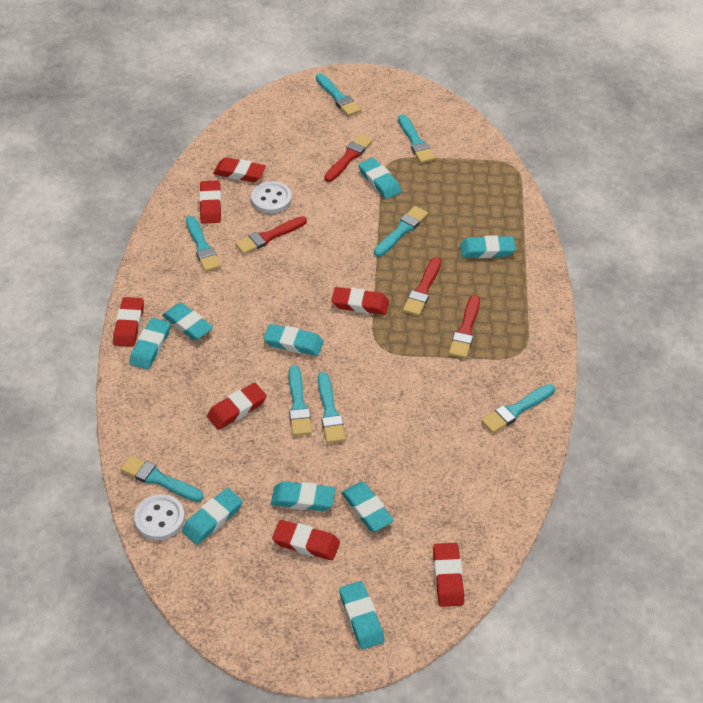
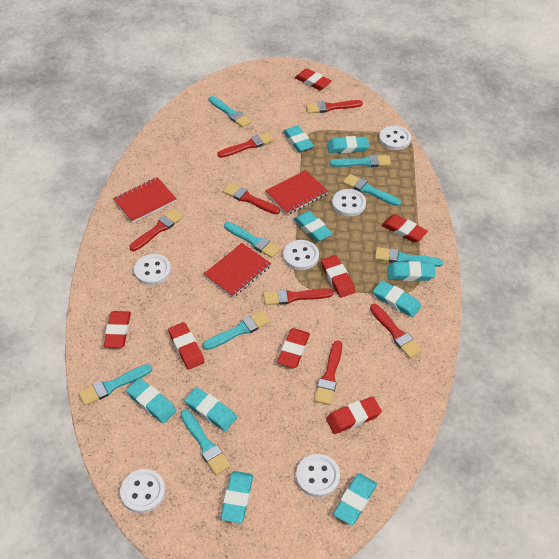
red brush: [235,216,307,254] [324,134,373,182] [403,257,441,316] [449,295,480,359] = 4 -> [130,209,183,251] [217,132,274,158] [223,183,280,214] [263,288,334,305] [306,100,363,114] [314,340,342,405] [370,304,422,358] = 7
red notebook: none = 0 -> [113,177,177,223] [204,243,271,297] [265,170,328,215] = 3
white button: [134,494,185,540] [251,181,292,214] = 2 -> [120,469,165,513] [134,254,171,285] [283,240,319,270] [296,454,340,497] [332,189,366,217] [379,126,411,150] = 6

